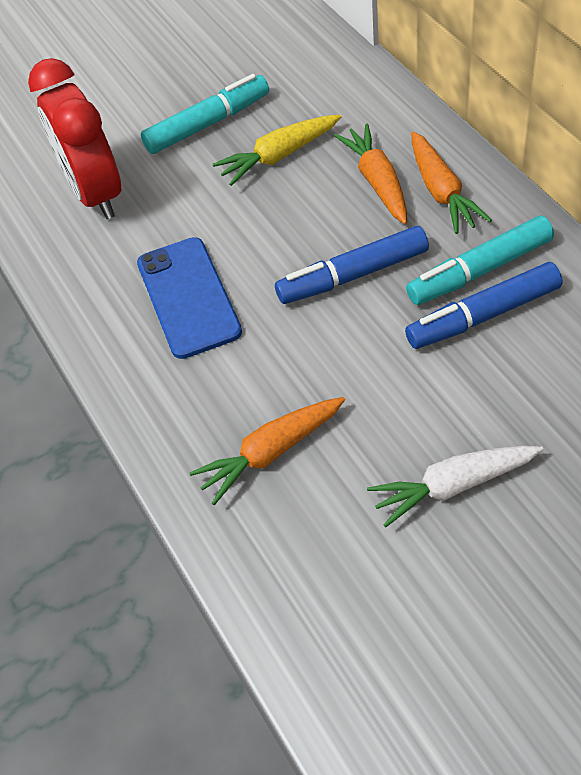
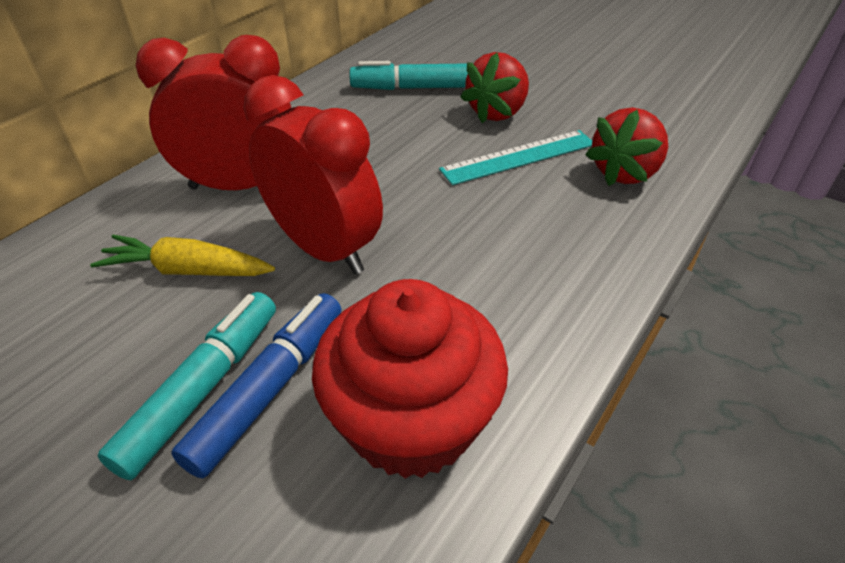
blue marker: [275,226,429,304] [405,262,562,349] = 2 -> [171,293,342,479] = 1
blue phone: [137,237,242,359] = 1 -> none = 0
orange carrot: [189,397,345,505] [334,123,407,224] [411,131,492,234] = 3 -> none = 0
red clock: [28,58,121,219] = 1 -> [135,35,291,190] [243,75,383,274] = 2
red cupcake: none = 0 -> [312,279,508,479] = 1
red strawberry: none = 0 -> [460,52,529,123] [585,107,668,186] = 2
turquoise ruler: none = 0 -> [439,130,592,185] = 1
white carrot: [367,446,543,527] = 1 -> none = 0

